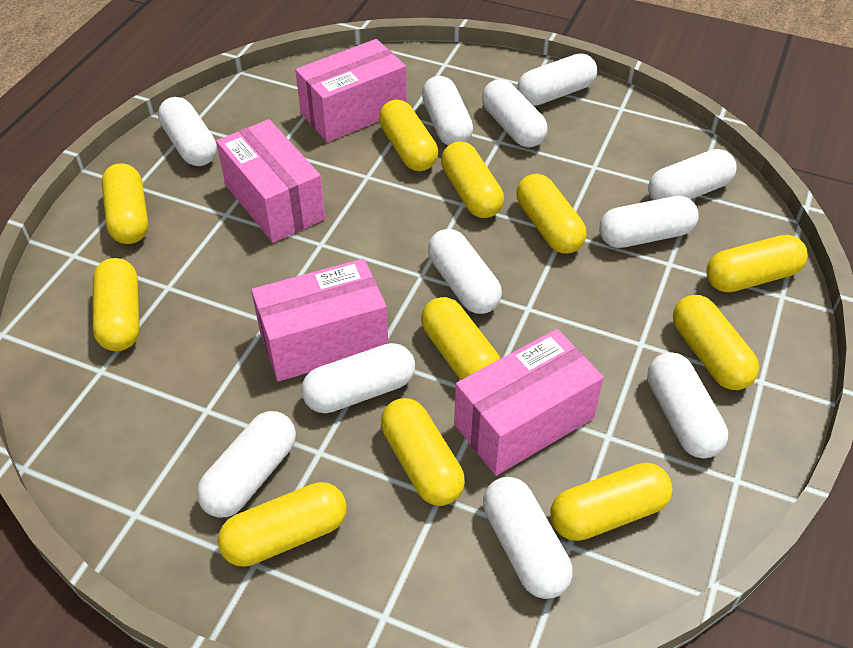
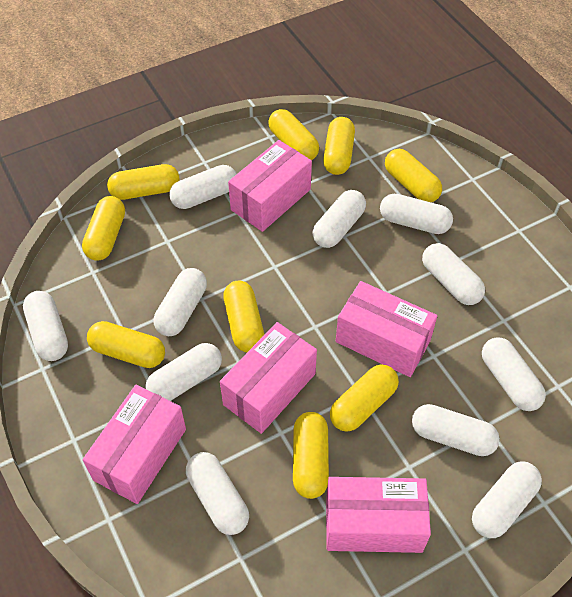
pink box: [216,119,325,243] [251,258,388,381] [295,39,407,142] [454,329,604,476] = 4 -> [83,385,186,504] [220,322,317,434] [228,140,312,232] [326,477,431,553] [336,281,437,377] = 5
yellow capsule: [93,258,140,351] [101,163,148,244] [218,482,347,567] [379,100,438,171] [381,398,465,506] [421,297,501,380] [441,141,504,218] [516,174,586,254] [550,463,673,541] [673,295,759,390] [706,235,808,292] = 11 -> [82,196,125,261] [87,321,165,368] [107,164,179,200] [223,281,264,352] [268,109,319,160] [293,412,329,499] [323,117,355,175] [330,364,399,432] [385,149,442,202] = 9

